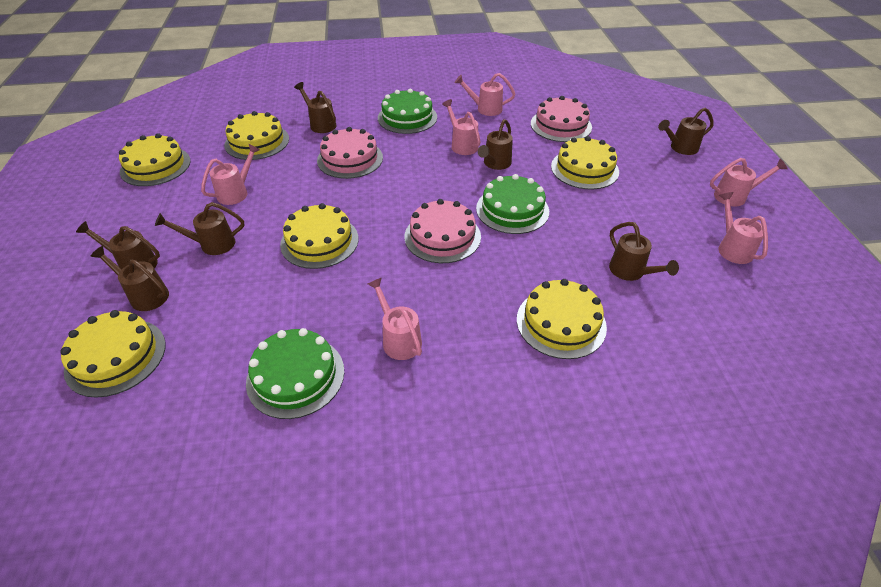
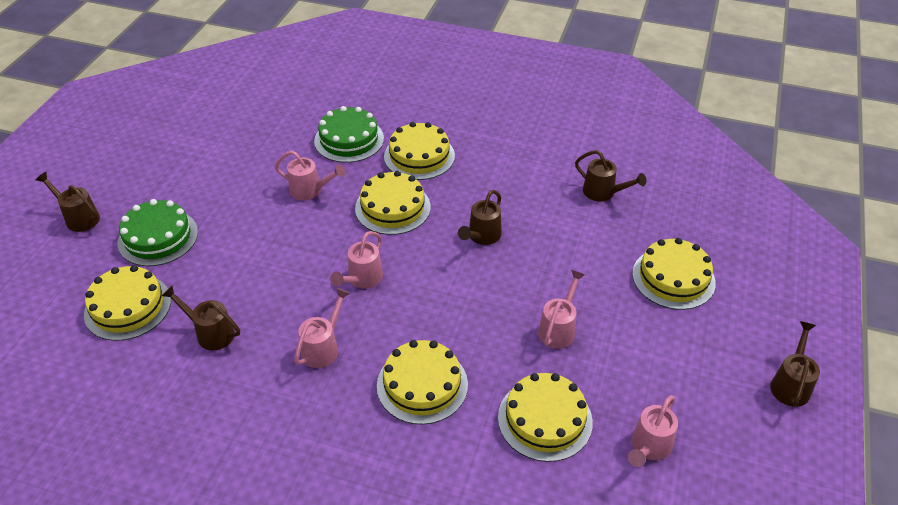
brown watering can: [76,221,160,269] [90,246,169,311] [155,202,244,255] [294,82,336,133] [478,119,513,170] [609,222,679,281] [658,108,713,155] = 7 -> [36,172,100,232] [162,286,240,350] [458,190,502,245] [575,150,646,201] [770,321,820,407] = 5
green cake: [246,328,344,419] [378,89,437,134] [476,174,549,234] = 3 -> [118,199,198,266] [314,106,384,163] = 2
pink cake: [317,127,383,179] [404,199,481,263] [531,96,592,142] = 3 -> none = 0
pink watering can: [201,144,260,205] [368,277,422,360] [442,99,481,155] [455,73,515,116] [710,158,788,206] [718,192,768,264] = 6 -> [275,151,345,200] [294,288,350,368] [330,231,383,289] [538,270,585,349] [628,395,678,467] = 5

